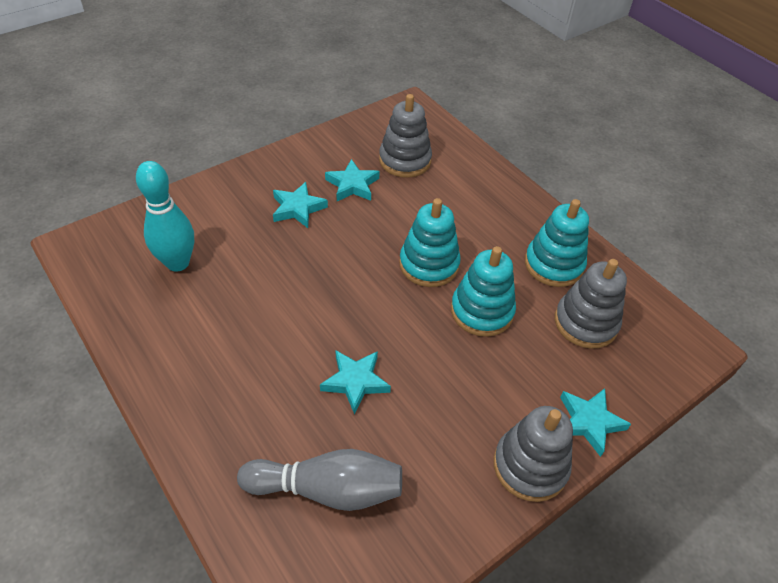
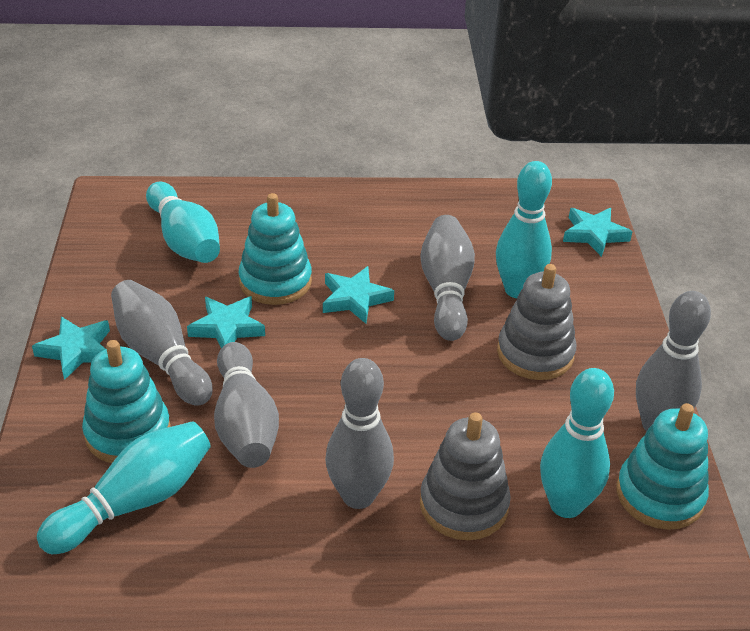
grey bowling pin: [237,449,402,511] = 1 -> [111,280,213,406] [214,342,279,468] [325,358,394,509] [420,215,475,341] [636,291,711,431] = 5
grey stacking toy: [379,94,432,178] [494,406,573,502] [555,259,627,349] = 3 -> [420,412,511,540] [497,264,576,380] = 2
turquoise bowling pin: [136,161,194,272] = 1 -> [37,421,211,554] [146,182,220,263] [496,161,552,298] [540,368,614,518] = 4

